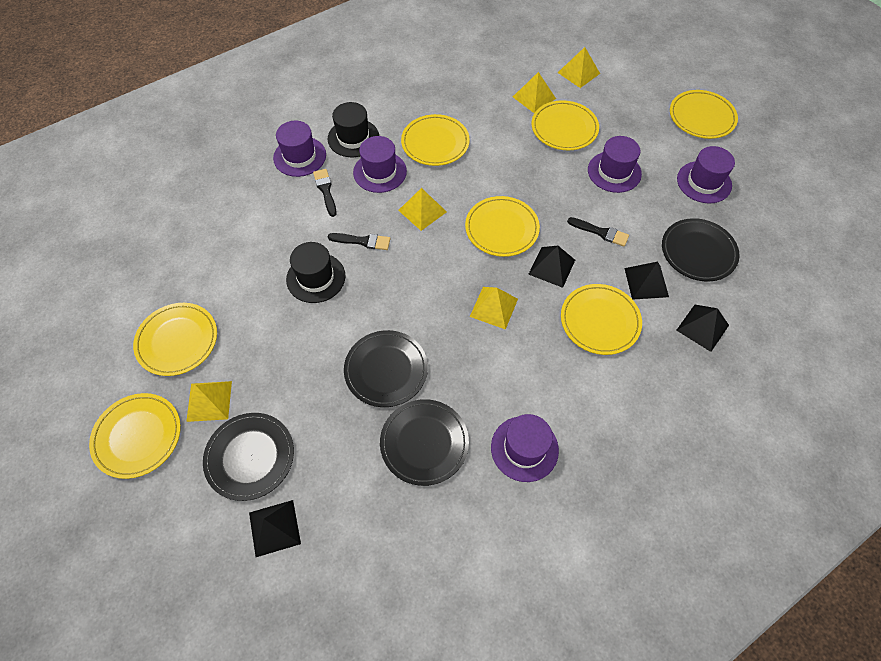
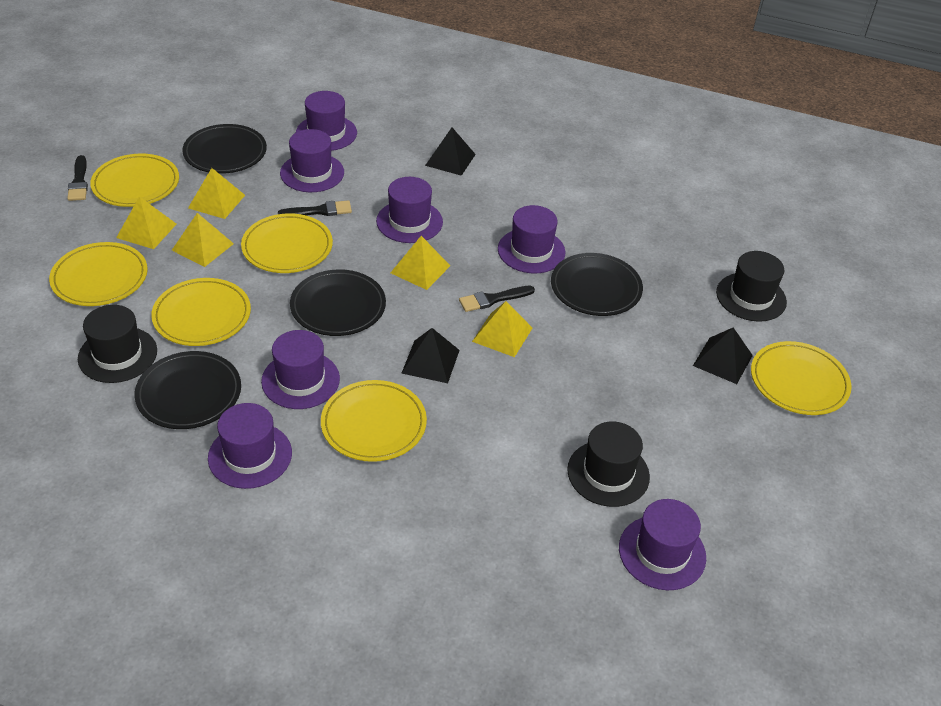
black hat: [286,242,345,303] [328,102,379,157] = 2 -> [78,305,157,383] [567,422,650,507] [716,251,787,322] = 3
black pyramid: [249,500,301,557] [528,246,575,288] [624,262,669,300] [676,305,729,352] = 4 -> [402,328,460,383] [425,127,476,176] [693,327,753,384] = 3
purple hat: [273,121,326,177] [353,136,407,193] [491,414,559,482] [588,136,642,193] [677,146,735,203] = 5 -> [208,403,292,489] [261,330,340,409] [280,129,344,192] [296,91,357,151] [376,177,443,243] [498,205,565,273] [619,499,706,590] = 7
yellow plate: [89,393,181,479] [133,303,217,376] [401,114,470,166] [465,196,540,257] [531,100,599,150] [561,284,642,355] [670,90,738,139] = 7 -> [49,242,148,306] [90,154,179,207] [151,278,251,346] [241,213,333,273] [321,380,427,462] [751,341,852,415] = 6

